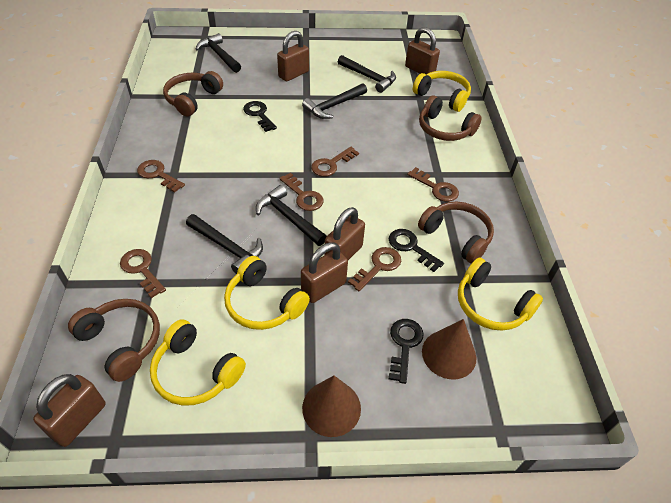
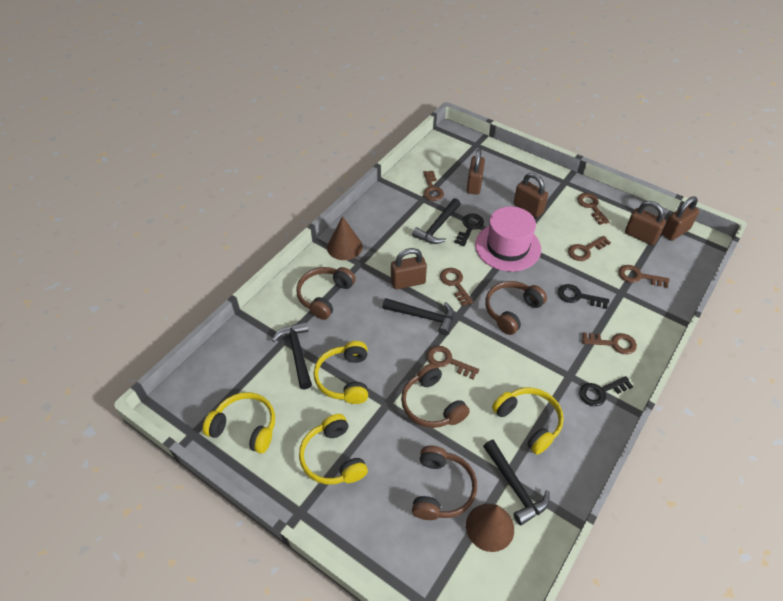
black hammer: [186,214,263,274] [195,33,241,73] [256,185,327,246] [302,83,367,119] [338,55,396,93] = 5 -> [272,321,312,390] [382,298,454,335] [412,198,461,244] [483,440,550,525] = 4
brown key: [120,249,166,298] [137,160,185,193] [279,173,324,211] [311,147,359,177] [348,247,401,291] [407,167,459,202] = 6 -> [423,171,444,201] [427,346,479,379] [440,268,473,306] [568,236,611,261] [577,193,610,225] [582,333,637,354] [618,265,669,288] = 7
pink hat: none = 0 -> [475,206,541,272] = 1

